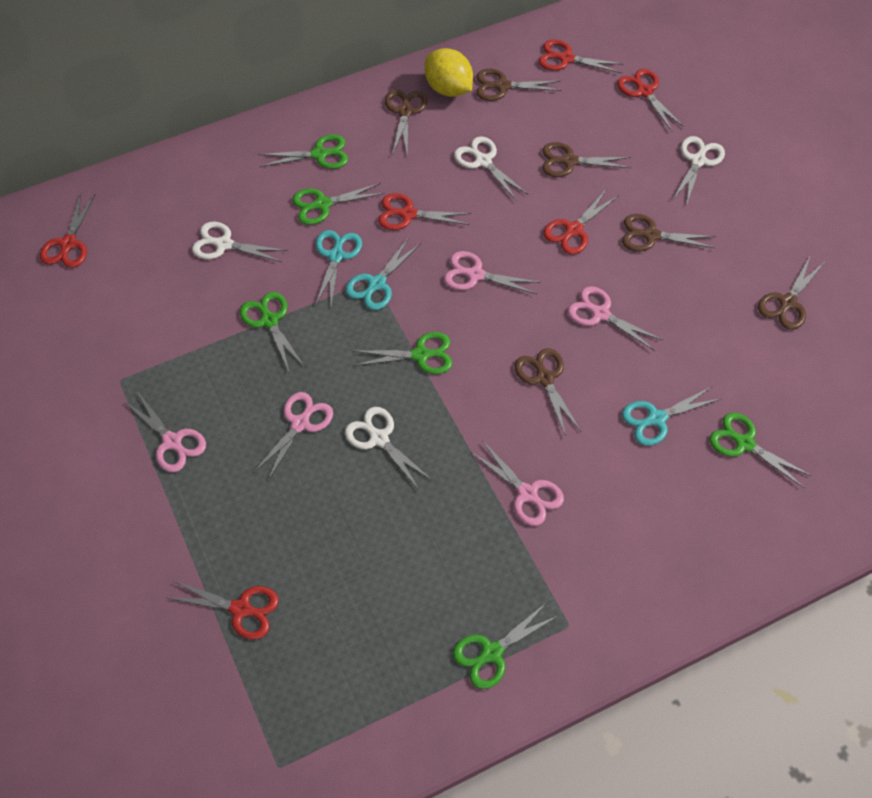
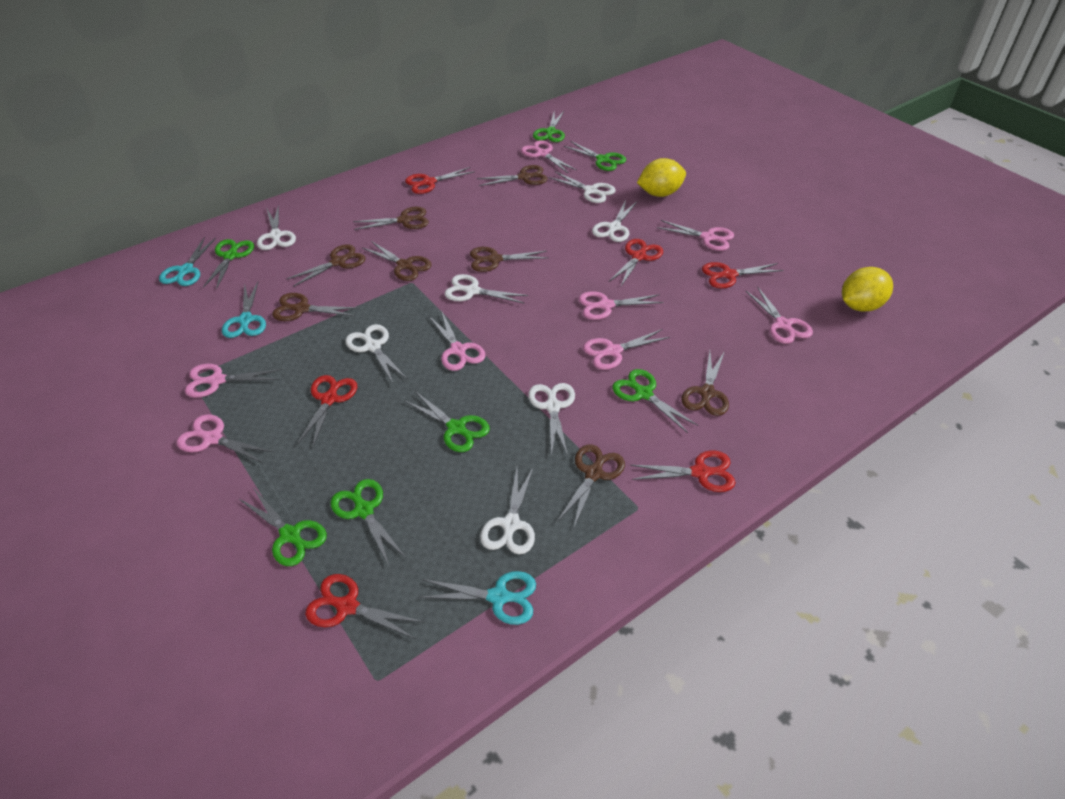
brown scissors: [385,90,428,153] [476,69,561,101] [515,348,581,436] [542,142,631,177] [622,214,716,251] [758,257,824,330] = 6 -> [272,293,360,321] [286,244,366,287] [353,207,429,230] [362,241,432,281] [470,247,549,272] [477,165,548,186] [557,444,625,527] [681,351,729,416] = 8
green scissors: [240,292,304,371] [258,134,348,169] [292,183,385,225] [354,332,452,374] [453,601,558,689] [709,412,812,488] = 6 -> [203,239,254,290] [239,489,327,566] [331,479,406,565] [405,391,490,452] [533,111,565,142] [564,141,626,171] [612,369,698,433] = 7
pink scissors: [125,391,206,472] [253,392,333,482] [444,251,541,294] [470,442,564,526] [568,286,662,351] = 5 -> [177,414,273,464] [185,364,282,398] [429,312,485,371] [521,140,576,173] [579,291,664,320] [583,329,670,370] [657,220,734,251] [746,286,813,344] = 8
white scissors: [192,222,287,262] [345,407,433,489] [454,136,528,201] [673,136,725,206] = 4 -> [257,205,296,250] [345,324,407,383] [445,274,528,304] [480,466,535,554] [528,383,575,456] [548,172,616,203] [592,200,637,242] = 7
yellow lemon: [425,48,473,97] = 1 -> [637,158,686,197] [842,267,893,312] = 2

